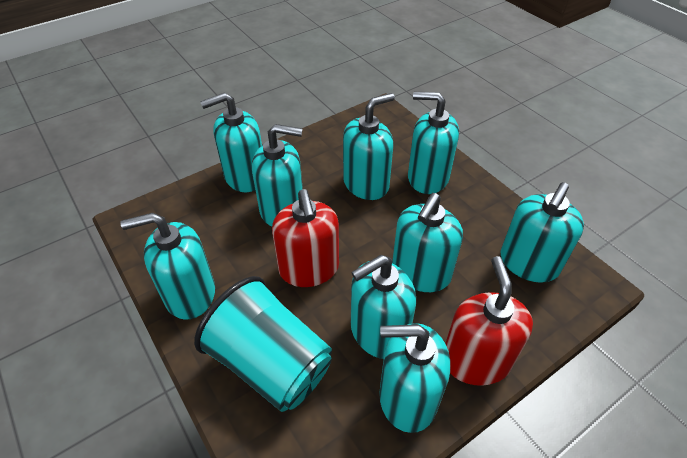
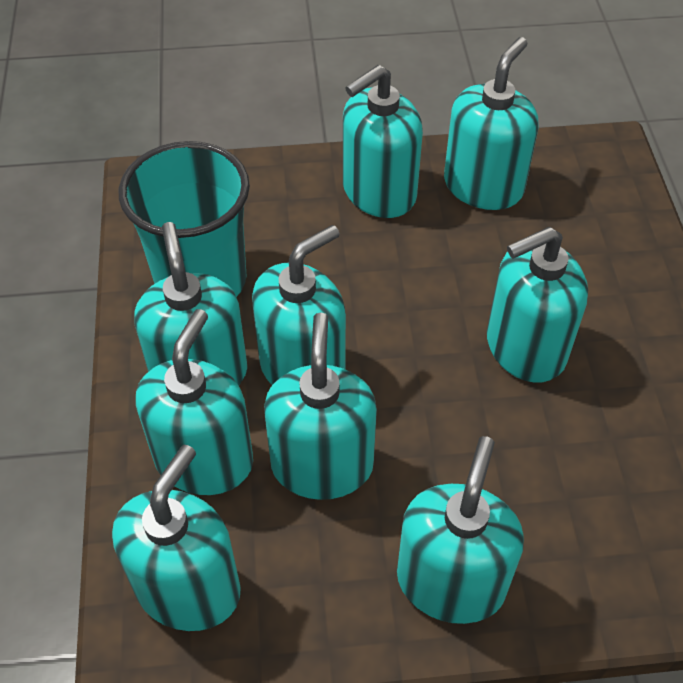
red soap dispenser: [272,189,339,287] [445,256,533,386] = 2 -> none = 0

